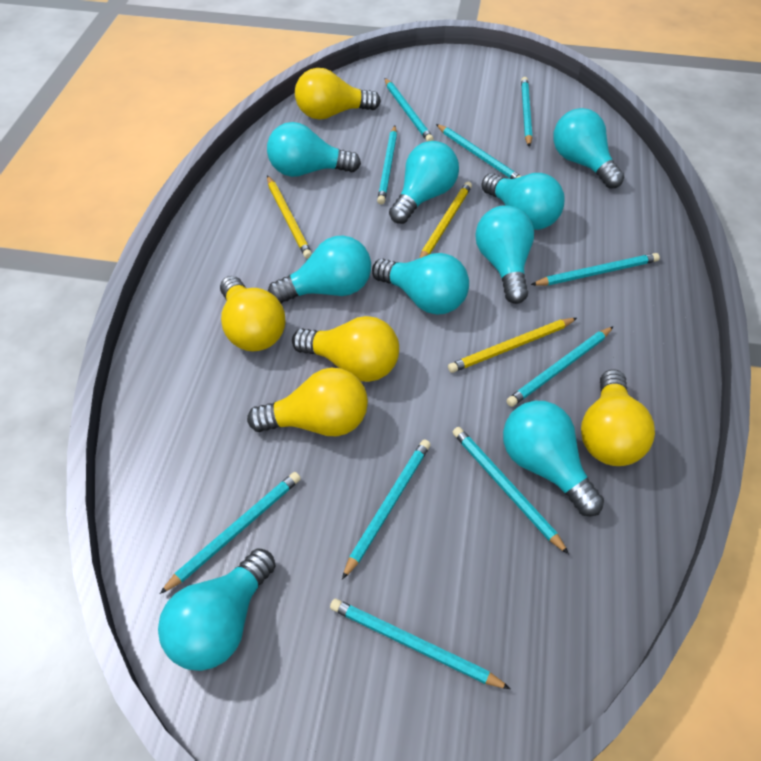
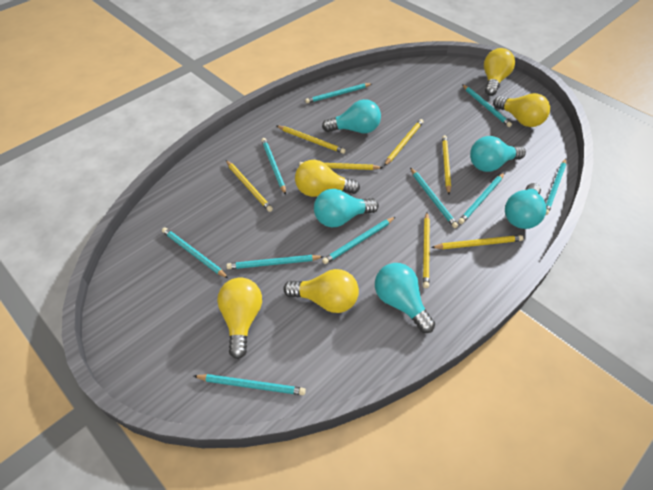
turquoise light bulb: [158,548,276,671] [267,122,361,177] [268,236,371,304] [372,253,469,315] [389,141,459,224] [475,205,534,304] [481,173,565,230] [503,401,604,516] [553,108,624,189] = 9 -> [314,189,379,227] [322,99,381,133] [375,263,435,333] [470,136,526,172] [505,183,546,229] = 5
yellow pencil: [267,175,312,259] [420,182,472,258] [448,318,577,373] = 3 -> [226,160,273,212] [276,125,346,154] [299,162,383,170] [384,119,424,166] [423,212,430,288] [431,235,523,249] [442,135,451,194] = 7

